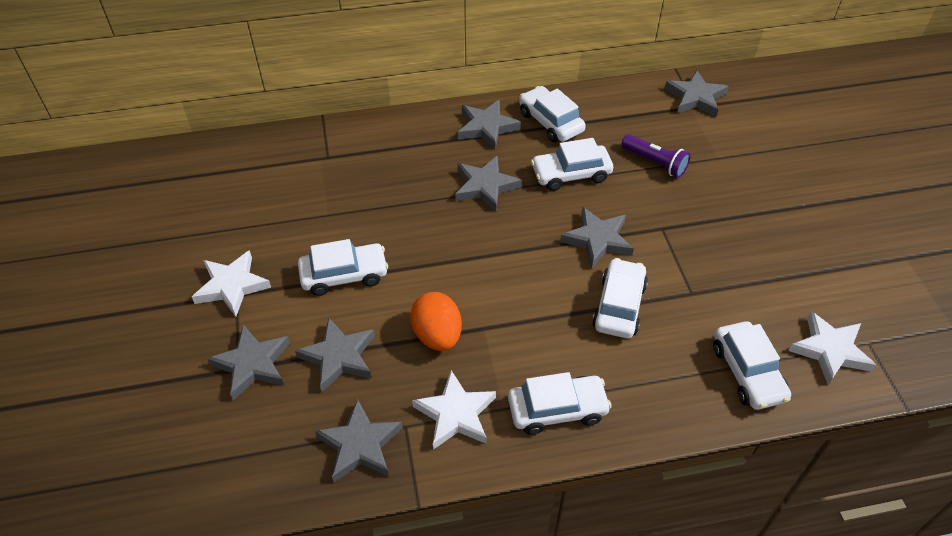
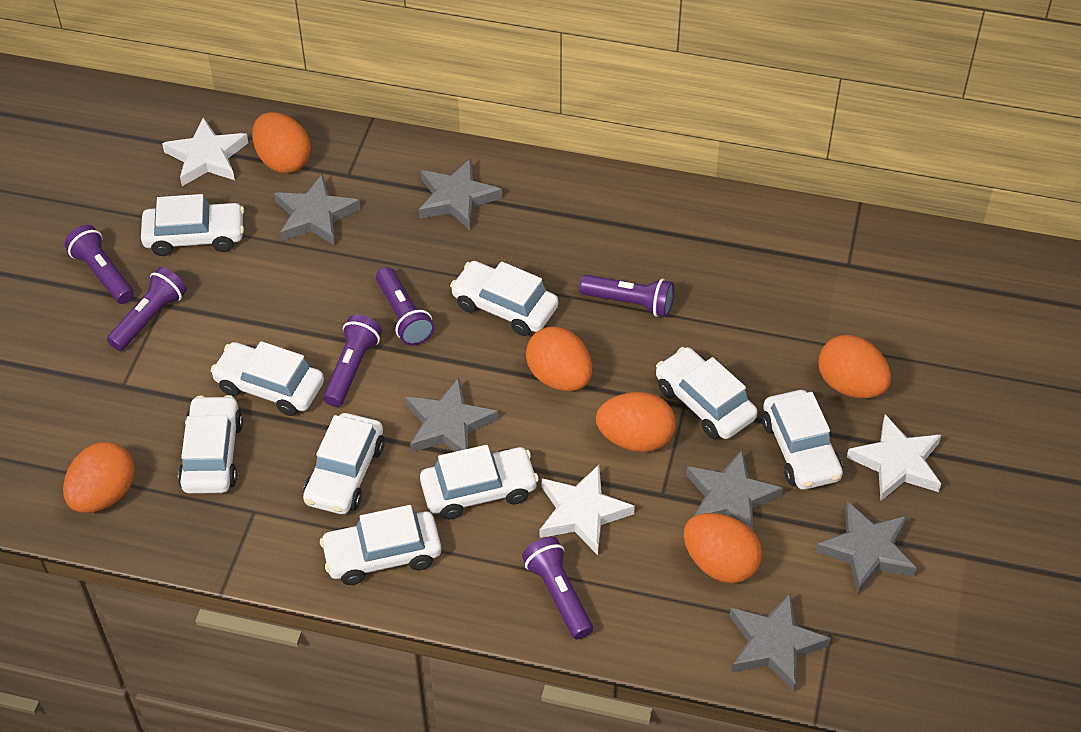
grey star: [207,325,290,400] [295,317,375,392] [315,399,403,482] [455,156,522,212] [458,100,521,150] [560,207,634,268] [665,70,729,117] = 7 -> [274,174,360,245] [405,377,498,453] [419,159,502,230] [686,450,783,531] [729,593,831,691] [815,501,917,594] = 6
orange egg: [410,292,462,351] = 1 -> [63,442,135,513] [252,112,311,173] [526,326,592,391] [596,392,676,452] [684,513,762,583] [818,335,891,398] = 6
purple flashlight: [621,134,691,178] = 1 -> [65,225,134,304] [107,267,187,351] [323,315,382,407] [376,267,435,346] [522,537,593,639] [579,275,674,317] = 6
white car: [298,239,388,296] [508,372,612,435] [519,86,586,142] [531,138,613,191] [592,258,648,338] [713,321,791,410] = 6 -> [141,194,244,256] [178,395,243,494] [210,341,324,416] [303,413,385,514] [320,505,441,585] [420,445,539,520] [450,261,558,336] [656,347,758,439] [762,390,843,490] = 9

